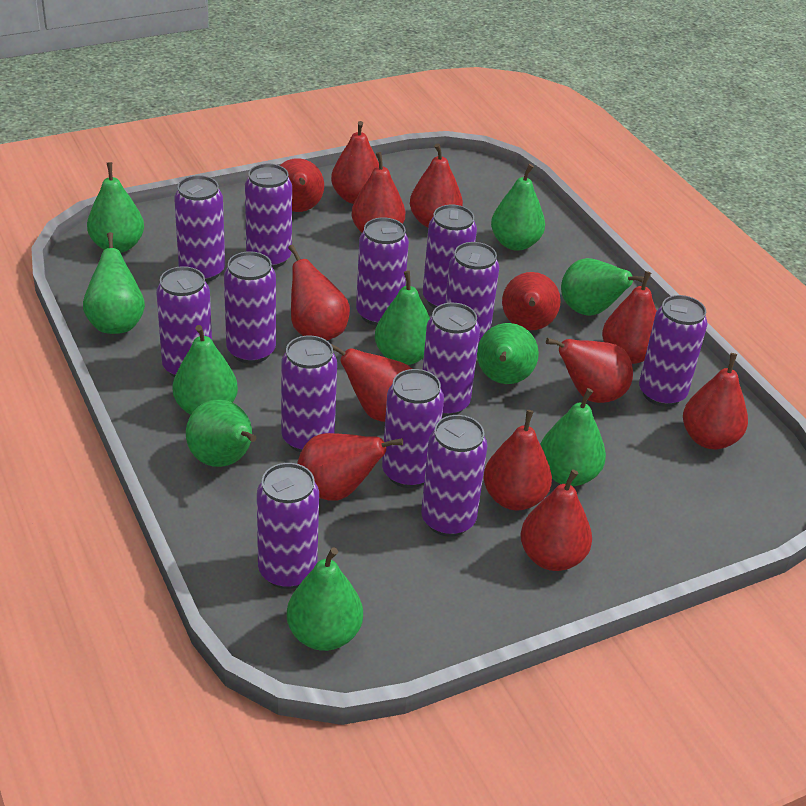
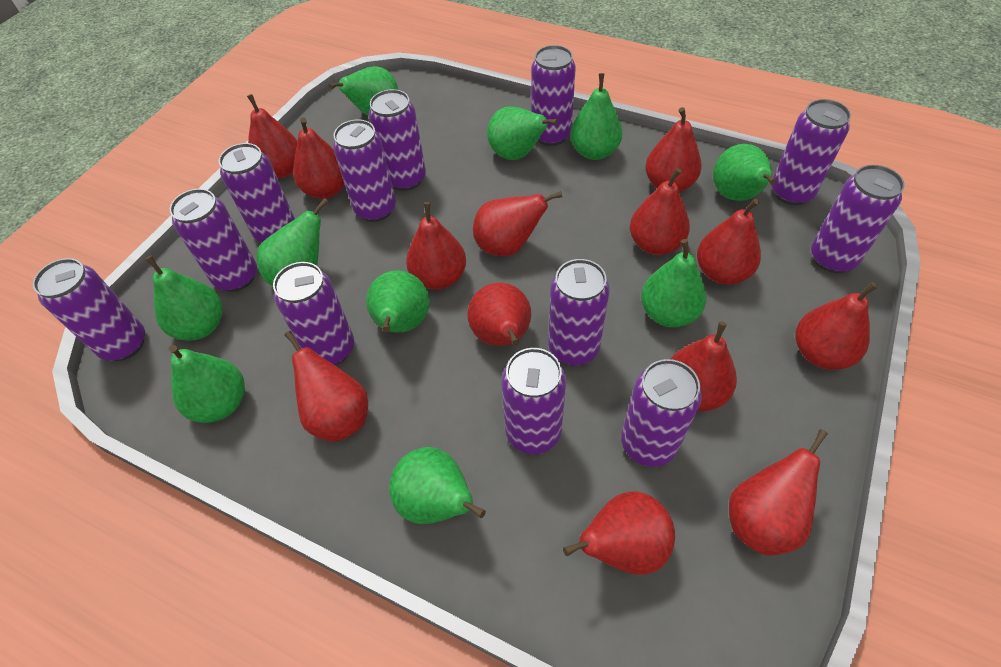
purple can: [156,266,212,377] [174,175,225,282] [224,251,276,364] [245,164,292,268] [257,463,319,589] [281,335,337,452] [356,217,409,326] [382,369,444,488] [421,415,488,537] [423,205,477,308] [423,303,480,417] [445,242,499,345] [639,295,707,407] = 13 -> [33,258,145,361] [170,189,257,292] [219,143,295,242] [273,262,354,365] [333,119,396,222] [369,89,426,191] [501,348,566,454] [531,45,576,146] [548,259,610,366] [621,359,702,467] [772,99,851,205] [811,165,905,273] = 12

